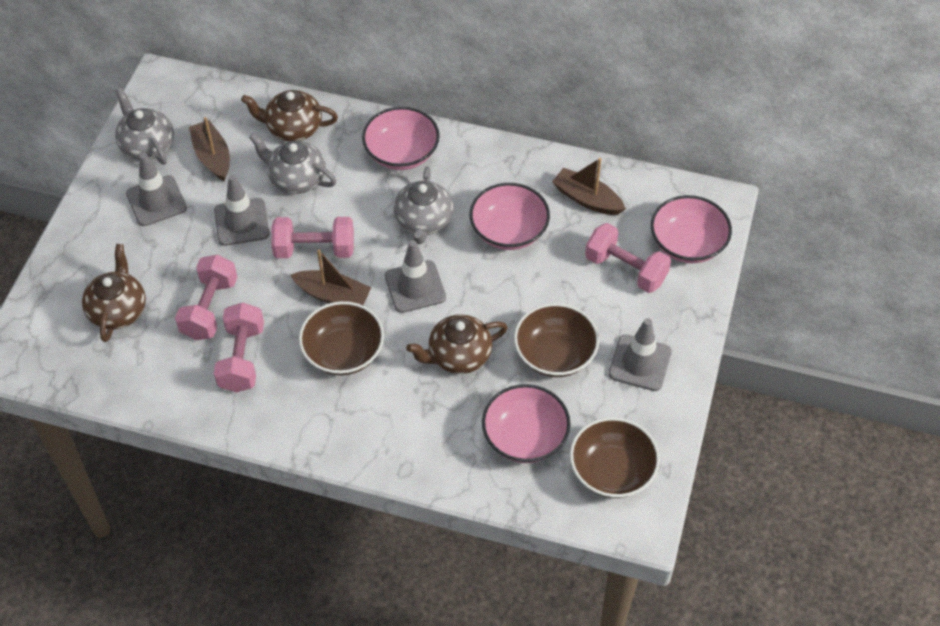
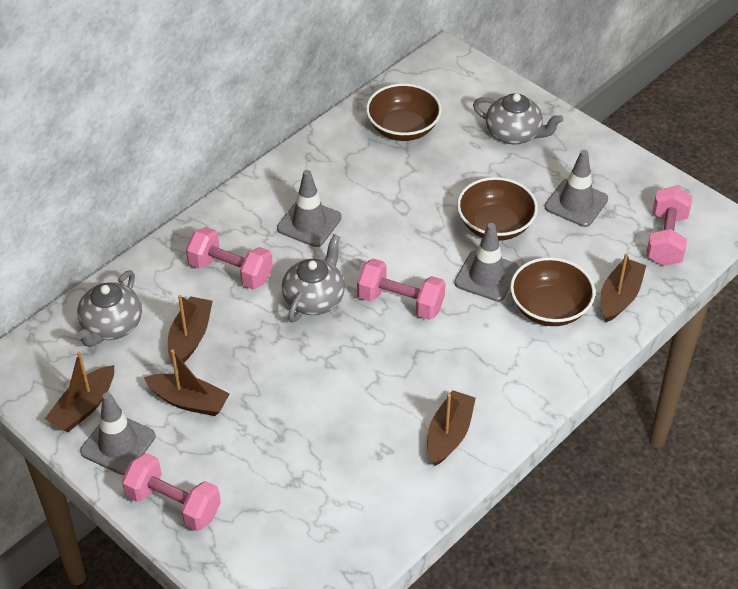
brown boat: [189,117,230,181] [291,250,371,305] [552,158,626,215] = 3 -> [45,352,114,432] [144,350,230,416] [168,295,213,364] [427,390,476,466] [600,253,646,322] = 5
brown teapot: [82,244,146,342] [241,90,338,142] [406,314,508,374] = 3 -> none = 0
pink bowl: [362,107,440,170] [470,183,550,250] [482,384,571,463] [651,195,732,263] = 4 -> none = 0

